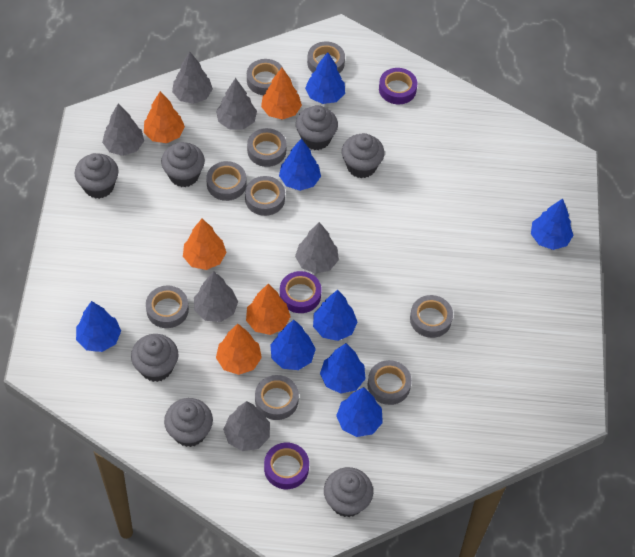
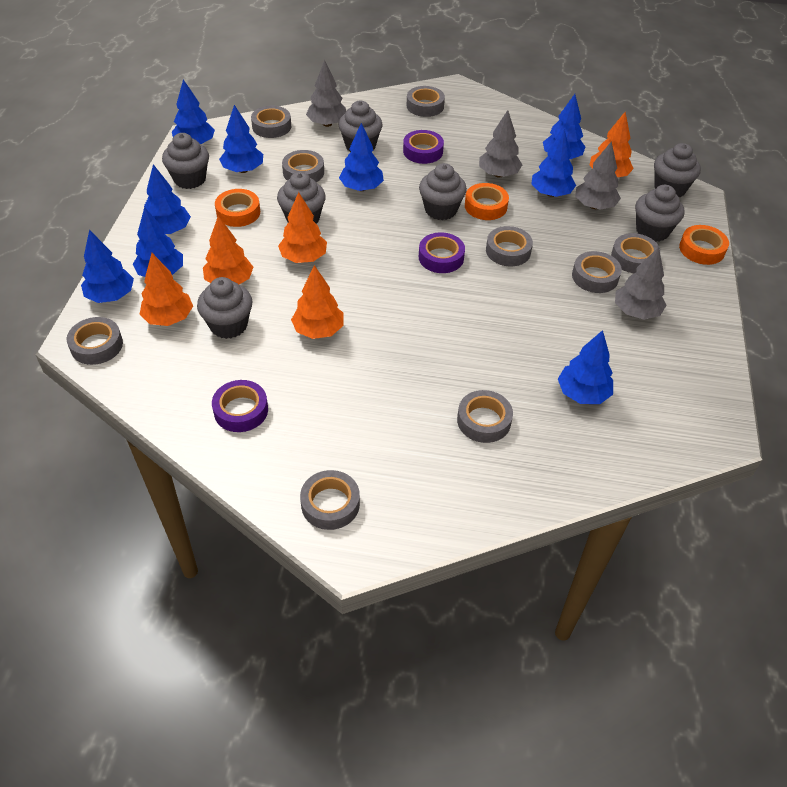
blue tree: [76,301,121,352] [270,320,316,370] [279,138,321,191] [305,52,345,104] [313,290,358,341] [320,343,366,394] [336,387,383,437] [531,198,574,250] = 8 -> [81,230,134,303] [133,207,183,277] [144,164,191,234] [172,79,215,144] [219,105,263,173] [339,123,384,191] [531,129,576,197] [543,94,585,159] [558,330,613,404] = 9
grey tree: [102,103,144,156] [172,52,213,104] [194,271,238,322] [216,78,257,129] [223,401,270,451] [295,222,339,274] = 6 -> [306,60,346,127] [479,110,522,178] [575,141,621,210] [615,247,667,320] = 4
orange tape: none = 0 -> [215,189,260,227] [465,183,509,220] [679,225,729,265] = 3

